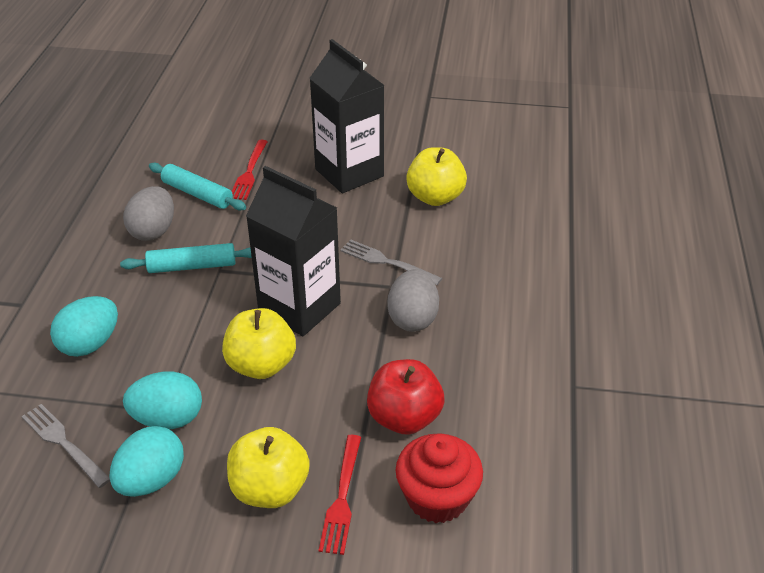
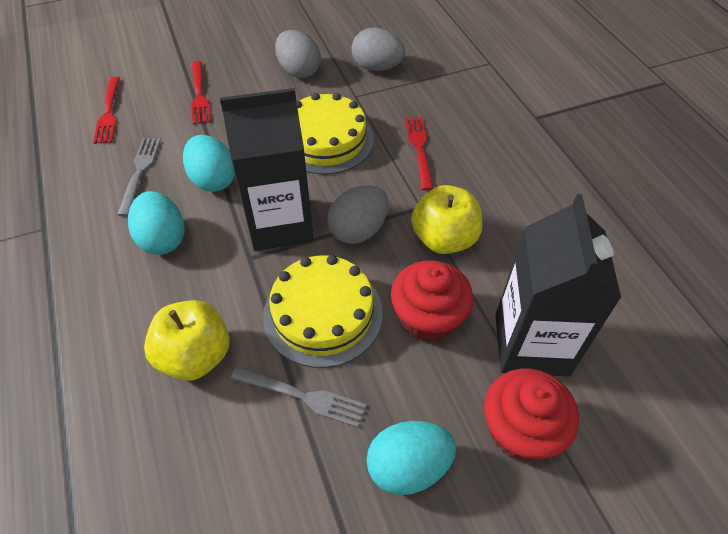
grey egg: [123,186,174,241] [387,269,439,332] = 2 -> [275,30,321,78] [327,185,389,244] [352,27,405,71] = 3
red apple: [367,359,444,435] = 1 -> none = 0
red cupcake: [396,433,483,523] = 1 -> [391,260,473,342] [484,369,579,461] = 2
red fork: [232,140,268,200] [319,435,361,555] = 2 -> [93,77,120,144] [191,61,211,124] [405,117,433,190] = 3
turquoise rolling pin: [120,243,252,273] [149,163,246,210] = 2 -> none = 0
yellow apple: [222,308,296,379] [227,427,310,508] [406,147,467,206] = 3 -> [144,300,229,381] [411,185,482,254] = 2
yellow cake: none = 0 -> [263,255,383,368] [296,93,374,175] = 2

